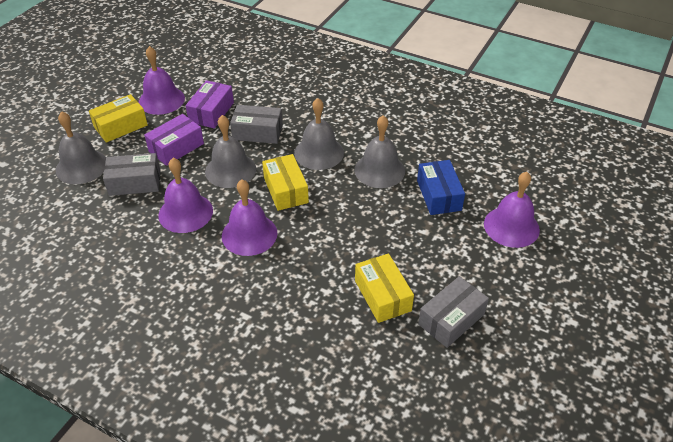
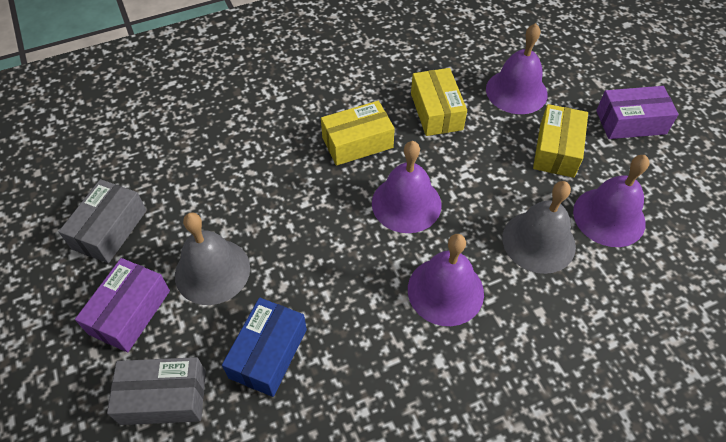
grey bell: [56,111,106,184] [205,115,256,188] [294,98,344,170] [354,115,405,188] = 4 -> [175,212,250,305] [502,181,576,274] = 2
grey box: [103,153,160,196] [230,105,283,144] [418,276,489,348] = 3 -> [59,179,147,263] [107,357,206,425] = 2

